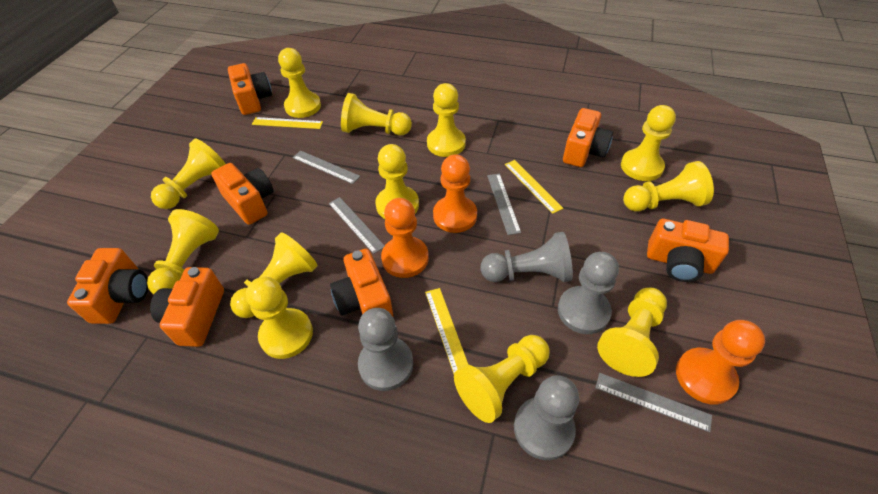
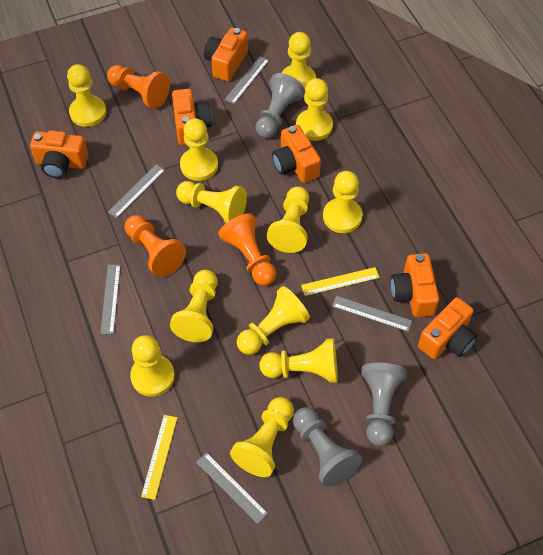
grey pawn: [358,308,413,391] [481,232,573,282] [514,375,579,460] [558,252,619,334] = 4 -> [256,73,305,138] [293,407,362,487] [361,363,406,446] = 3
grey ruler: [293,150,360,184] [329,197,385,254] [487,174,521,235] [595,373,712,432] = 4 -> [100,265,121,334] [108,164,165,218] [196,452,268,524] [225,56,269,104] [332,296,412,332] = 5
orange camera: [67,248,148,324] [150,267,224,347] [211,163,274,225] [228,63,272,115] [330,249,393,316] [563,108,613,167] [647,219,729,282] = 7 -> [30,131,88,178] [172,89,212,145] [204,27,248,82] [272,125,321,183] [391,253,439,317] [418,297,477,359] = 6
yellow ruler: [252,117,323,129] [425,288,469,374] [505,160,563,214] = 3 -> [141,415,177,500] [301,267,379,296] = 2

